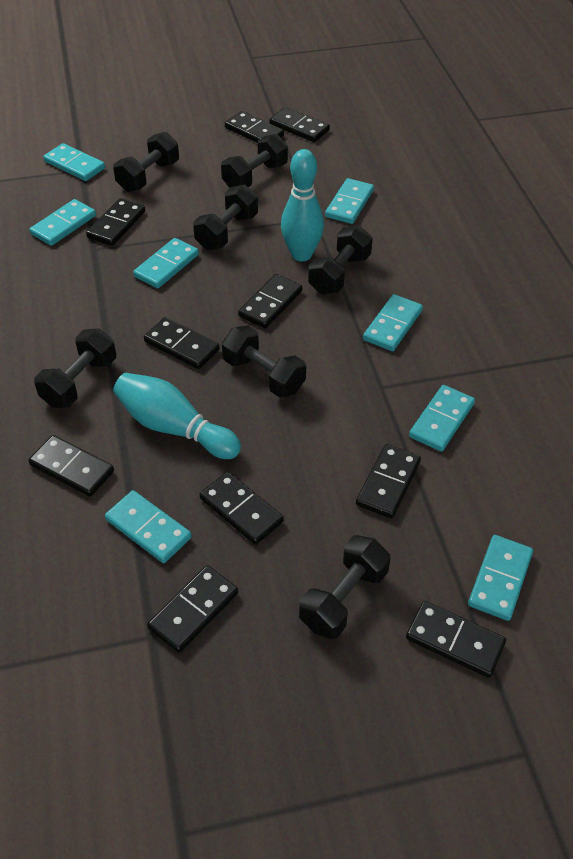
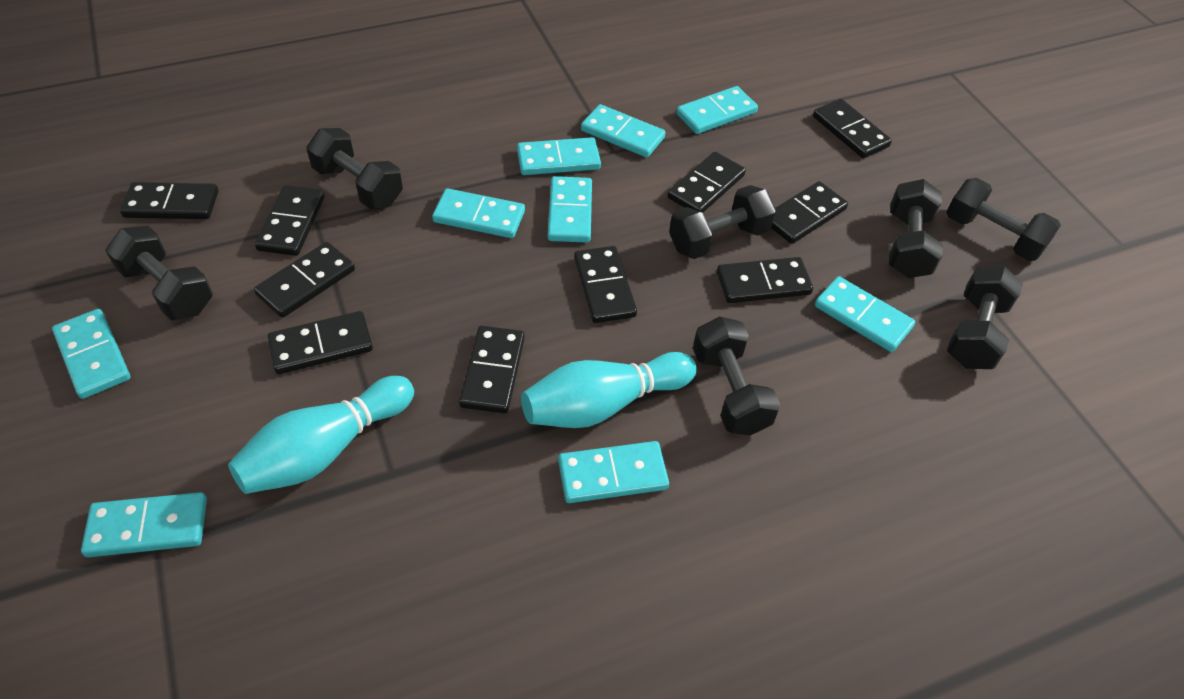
turquoise domino: [30,199,96,246] [43,143,105,181] [105,490,192,563] [133,238,199,289] [325,178,374,224] [363,294,423,351] [409,385,475,452] [468,535,533,621] = 8 -> [52,309,130,399] [81,492,207,557] [432,188,525,238] [517,137,601,175] [548,176,592,243] [558,441,669,503] [581,104,666,158] [676,86,758,134] [815,276,915,352] = 9

